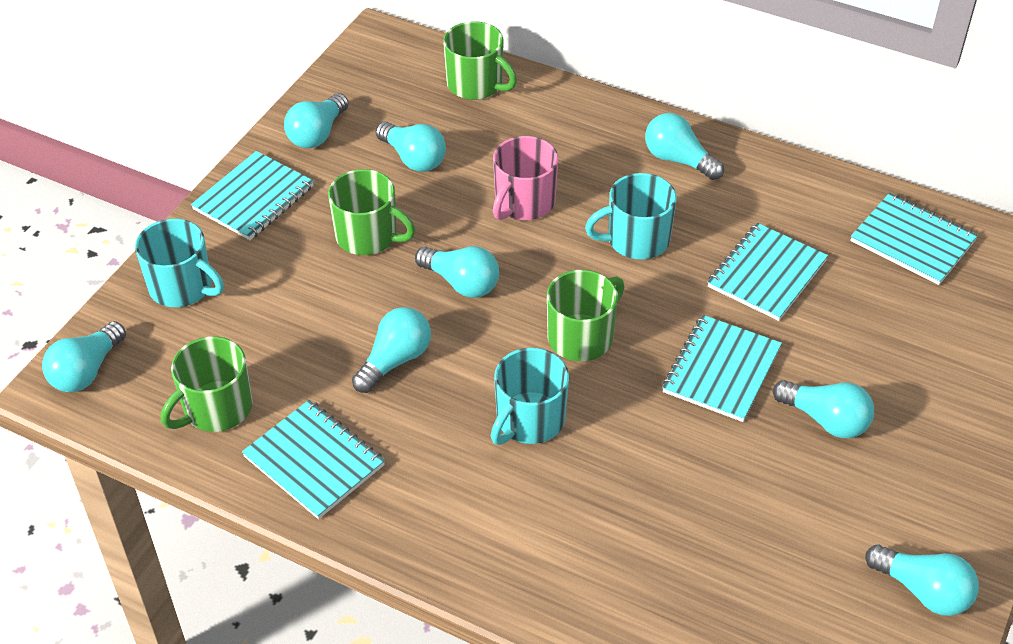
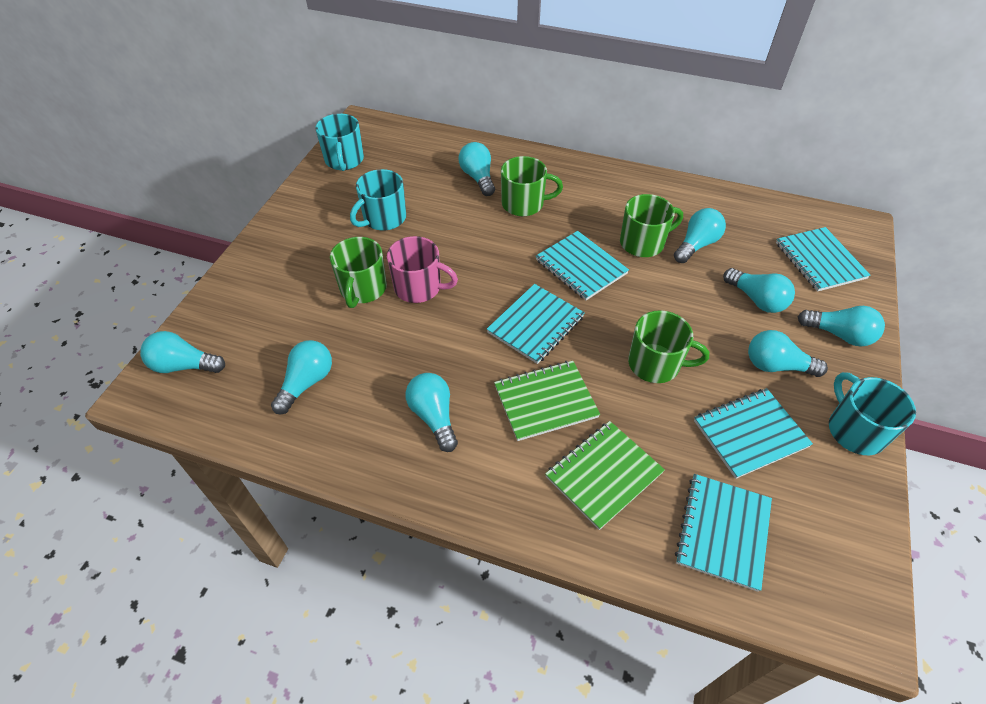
green notebook: none = 0 -> [494,361,600,441] [545,421,665,530] = 2

